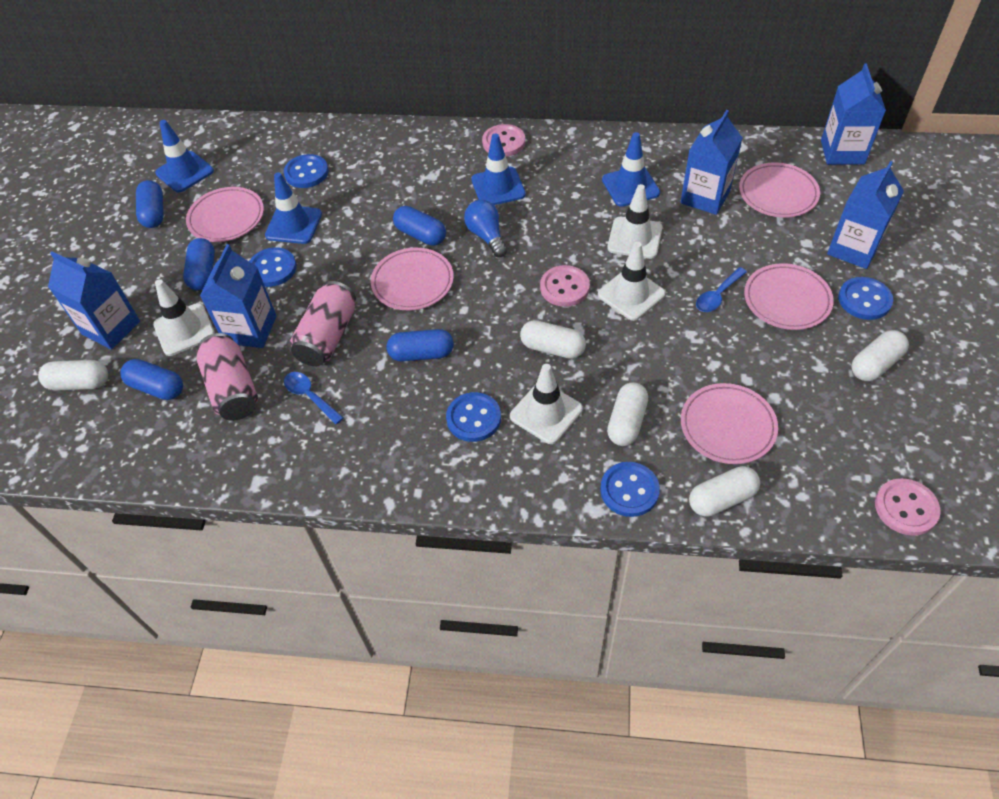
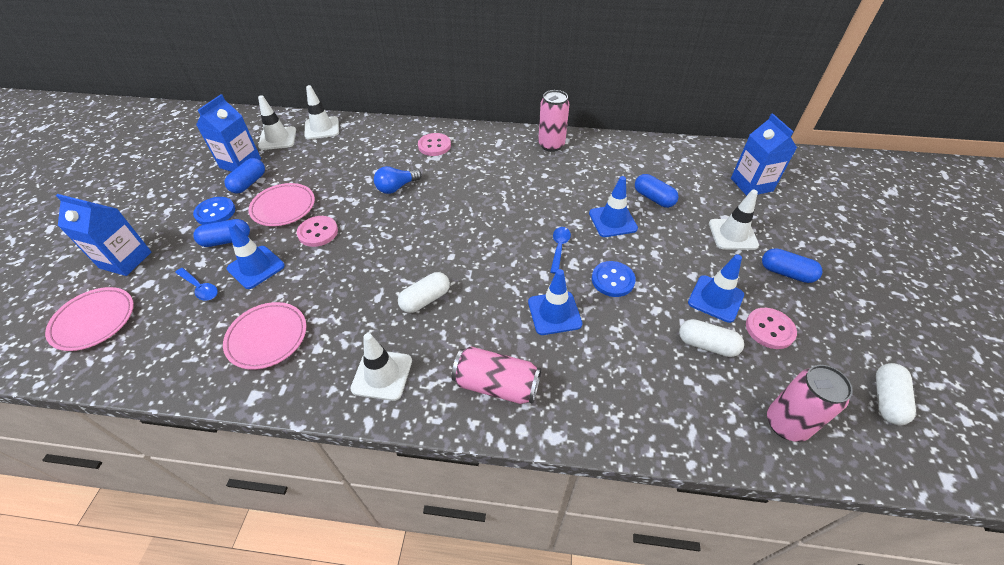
blue button: [249,247,297,287] [284,154,328,188] [446,392,501,442] [600,462,660,517] [838,277,893,320] = 5 -> [193,197,235,225] [592,261,636,297] = 2
blue capsule: [120,359,183,400] [136,180,164,228] [183,238,215,290] [387,329,454,362] [393,206,446,246] = 5 -> [193,219,250,247] [224,158,265,194] [635,174,679,208] [762,248,822,283] = 4
blue carton: [48,251,140,350] [200,244,276,348] [680,110,742,215] [821,64,886,165] [827,161,904,269] = 5 -> [56,194,151,276] [196,94,261,172] [731,114,797,196] = 3
pink can: [196,333,258,421] [290,281,356,367] = 2 -> [452,346,541,404] [538,90,569,152] [767,365,853,442] = 3
pink plate: [186,187,264,242] [371,248,454,310] [681,383,778,464] [739,163,820,218] [744,263,834,330] = 5 -> [45,287,134,351] [223,302,306,370] [248,183,315,226] = 3
white capsule: [38,360,108,390] [520,320,586,359] [607,382,648,446] [689,466,760,517] [851,330,909,381] = 5 -> [398,272,450,313] [679,319,744,357] [876,363,916,425] = 3

